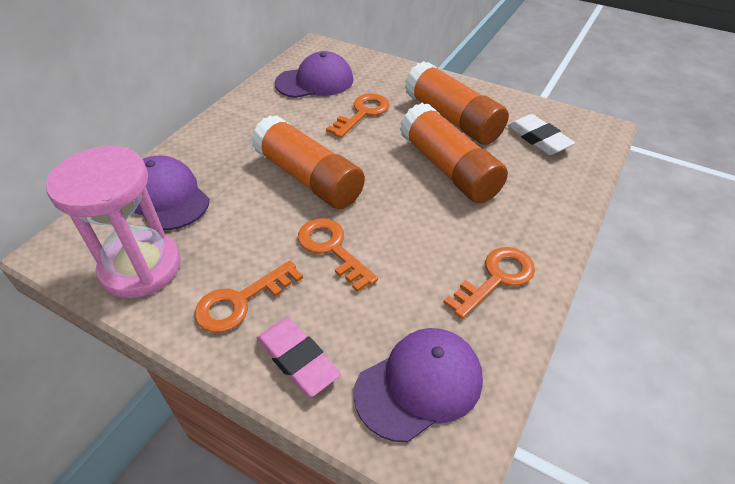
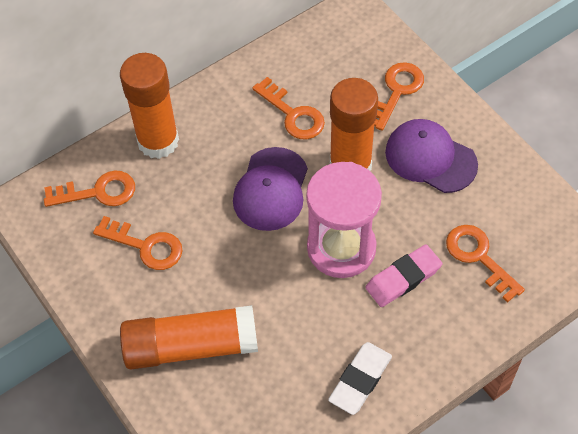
orange key: [195,261,303,333] [298,218,378,292] [326,94,390,138] [443,247,535,319] = 4 -> [44,170,135,207] [93,216,183,270] [252,77,325,139] [374,62,424,131] [446,225,525,303] = 5
purple cap: [134,156,210,230] [275,51,353,98] [354,328,483,442] = 3 -> [233,147,308,231] [385,119,478,193] = 2

